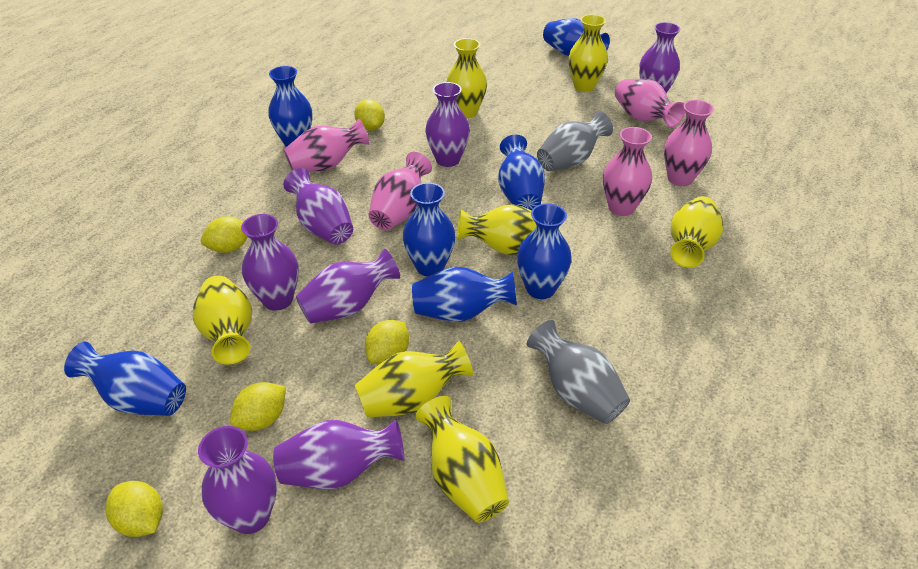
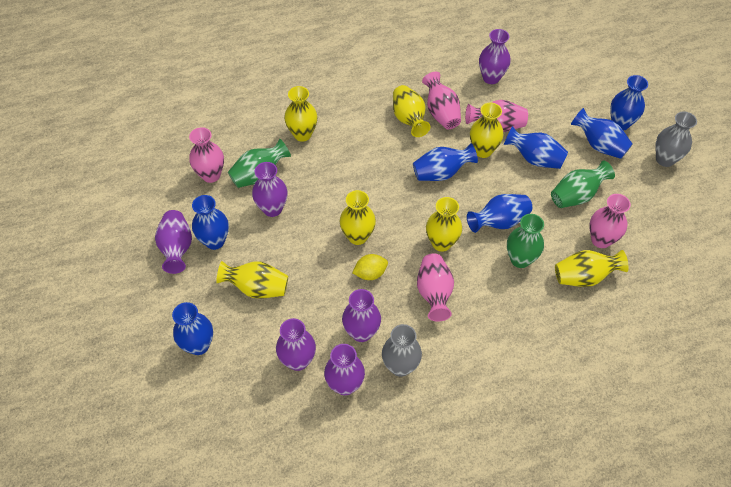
green vase: none = 0 -> [228,139,291,188] [507,214,544,268] [551,160,615,208] = 3
purple vase: [198,426,277,534] [241,214,299,311] [273,419,404,489] [283,168,353,245] [296,249,400,324] [425,82,470,167] [639,22,680,93] = 7 -> [155,210,192,274] [252,162,288,217] [276,318,316,371] [324,344,365,395] [342,289,381,342] [479,29,511,84] = 6
yellow lemon: [105,481,163,537] [201,216,248,253] [230,382,286,431] [355,99,385,131] [365,320,409,365] = 5 -> [352,254,388,280] = 1

